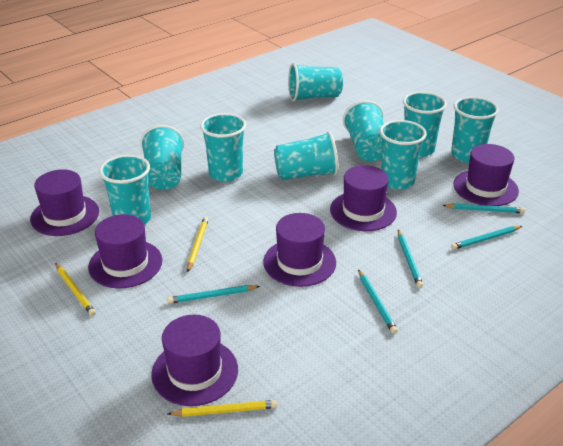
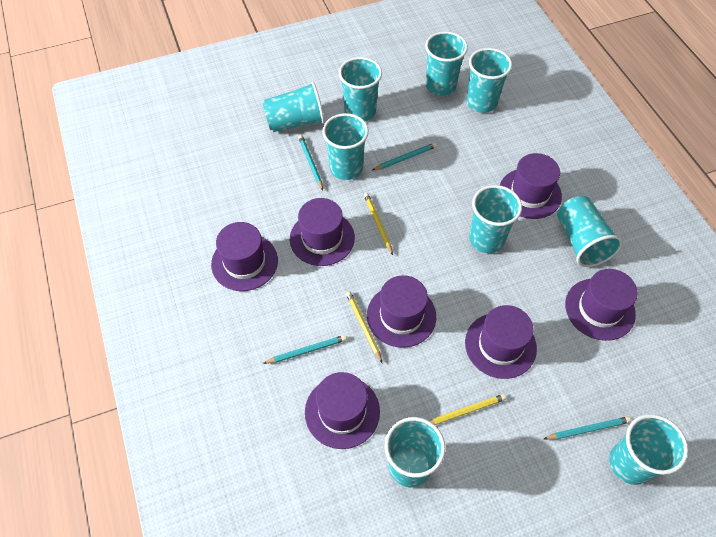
purple hat: [30,169,99,236] [88,214,162,288] [151,315,238,406] [263,213,336,287] [330,165,397,231] [453,144,519,206] = 6 -> [211,222,278,291] [290,198,355,266] [305,372,380,449] [367,275,436,348] [465,305,537,379] [500,153,562,219] [565,269,638,341] = 7
turquoise pencil: [167,285,260,304] [358,269,398,334] [398,230,423,288] [443,203,525,213] [451,226,522,250] = 5 -> [263,335,347,364] [298,135,323,190] [372,143,437,170] [544,416,631,440] = 4

